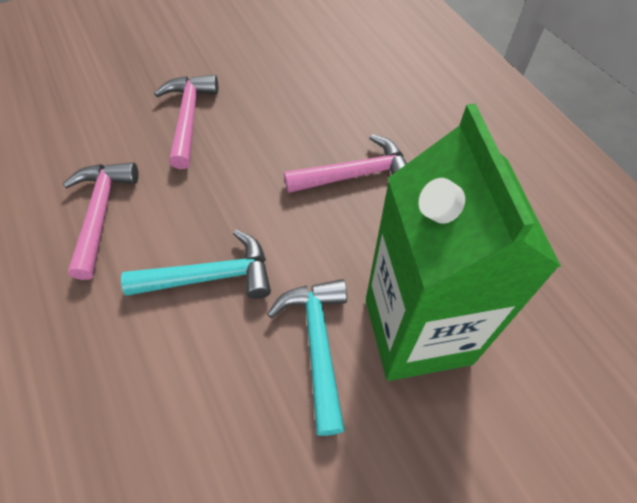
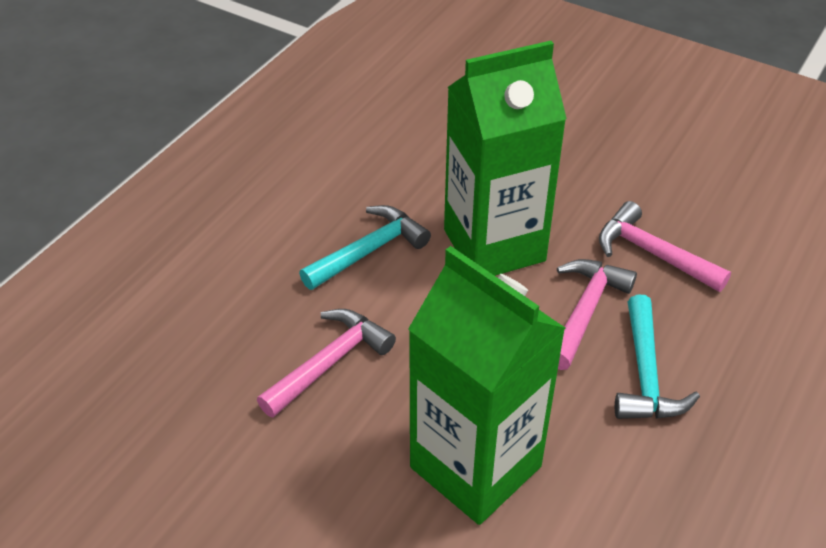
green carton: [366,103,561,381] = 1 -> [408,246,566,525] [444,41,567,276] = 2

